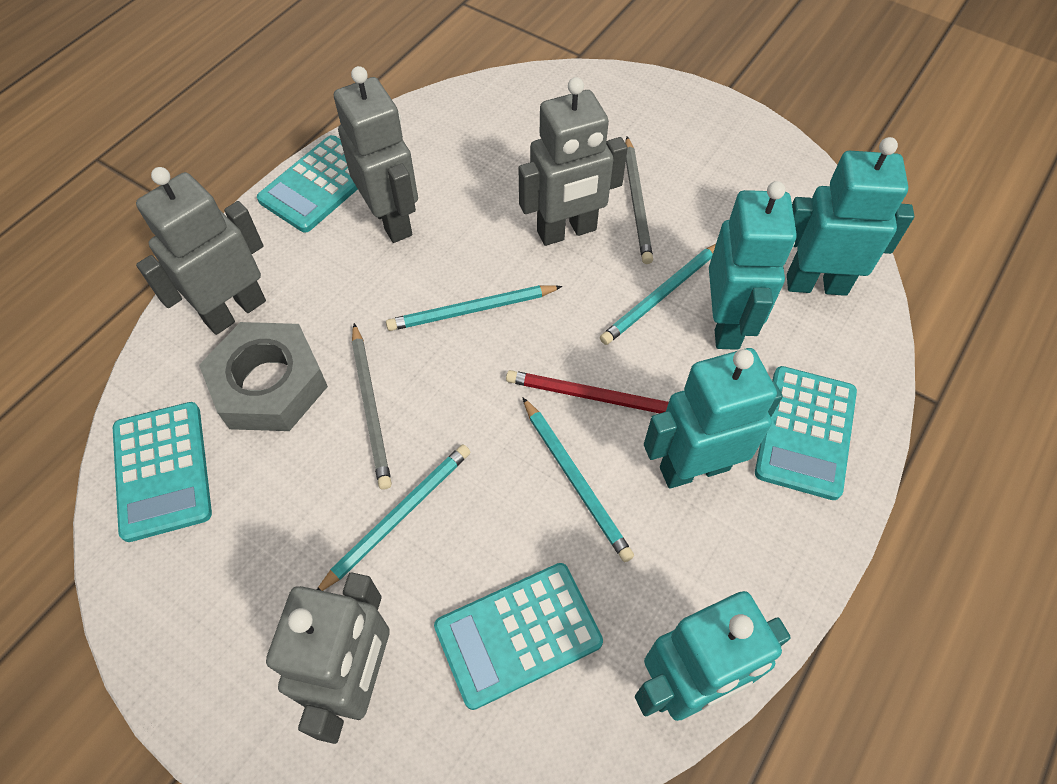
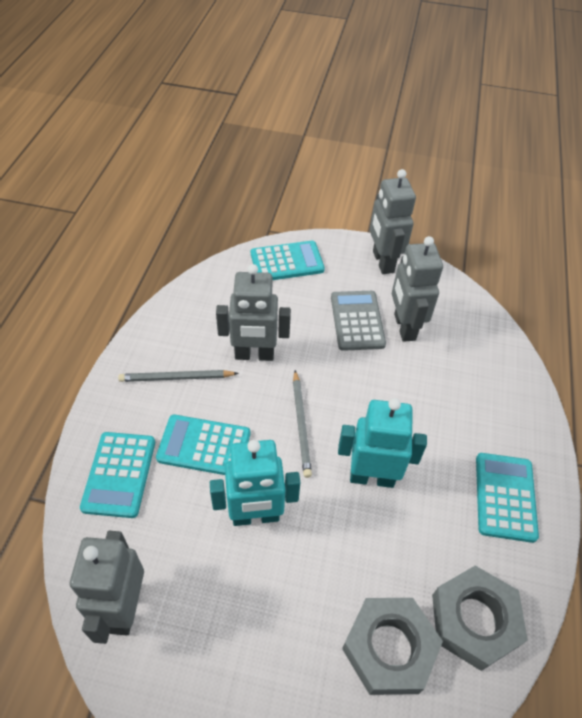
grey calculator: none = 0 -> [331,291,386,351] = 1
grey nut: [199,322,328,431] = 1 -> [342,598,443,695] [432,566,528,671] = 2
red pencil: [506,370,669,413] = 1 -> none = 0
turquoise pencil: [317,444,470,591] [386,285,562,331] [522,397,634,562] [600,244,716,345] = 4 -> none = 0
turquoise robot: [635,591,791,721] [644,348,783,489] [709,181,797,350] [787,137,914,296] = 4 -> [210,440,300,526] [338,398,427,488] = 2

